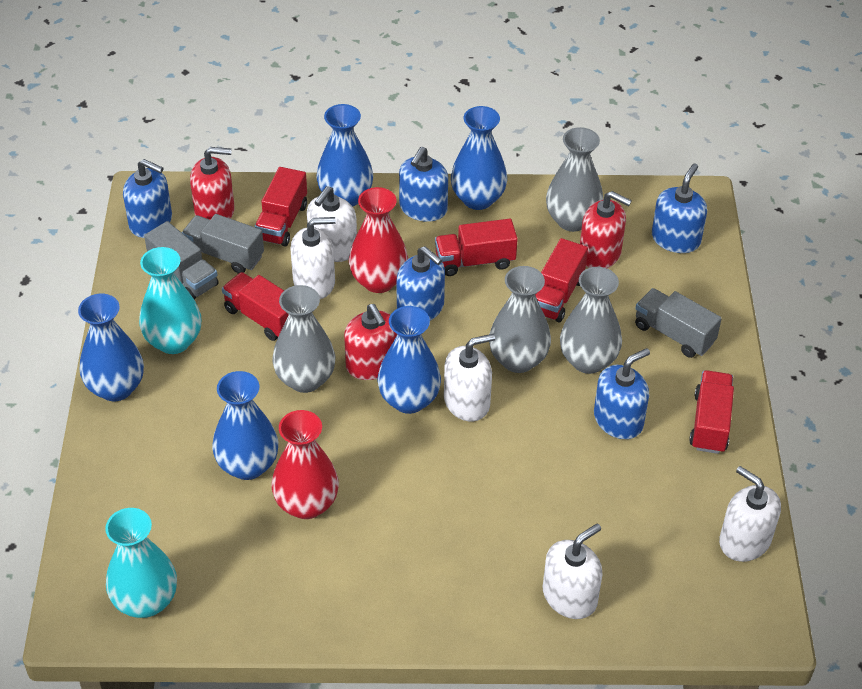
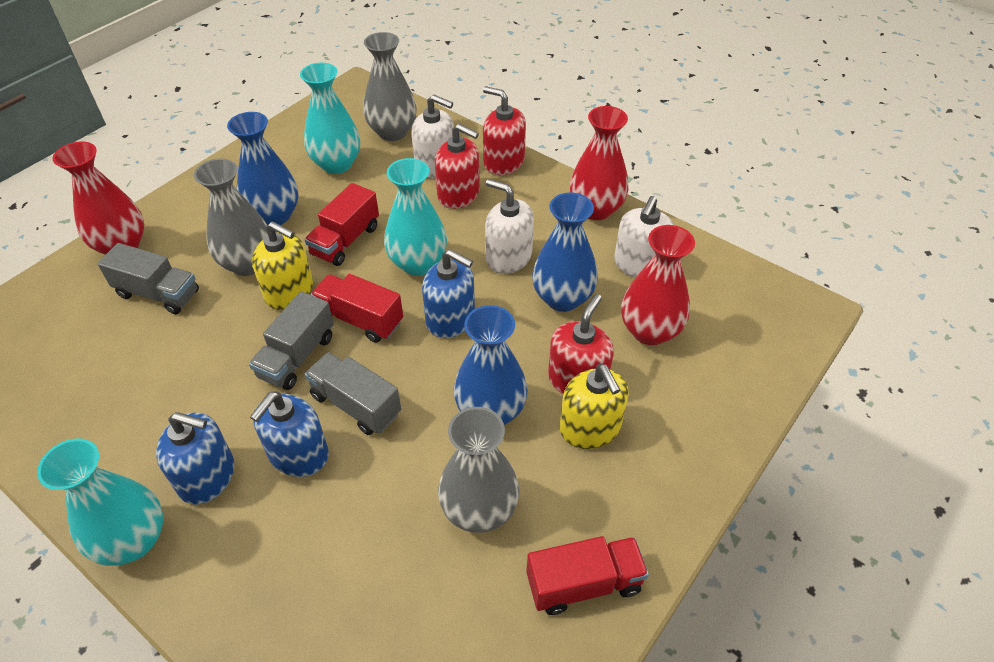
blue soap dispenser: [123,159,172,238] [397,246,445,321] [399,147,448,222] [594,348,650,439] [652,164,707,253] = 5 -> [156,412,234,505] [250,391,329,477] [422,249,475,338] = 3
blue vase: [78,294,144,401] [212,371,278,480] [317,104,373,207] [377,306,441,414] [451,106,507,210] = 5 -> [227,112,298,225] [454,305,528,425] [532,192,598,312] = 3
grey vase: [272,285,335,393] [489,266,551,373] [546,127,603,232] [560,267,622,374] = 4 -> [194,158,268,276] [363,32,417,141] [438,407,519,533] = 3
red truck: [222,272,289,341] [255,167,307,247] [435,219,518,276] [535,238,588,322] [689,370,734,454] = 5 -> [305,183,379,266] [310,274,403,343] [526,536,649,615] = 3
red vase: [272,410,339,519] [349,187,408,293] = 2 -> [52,141,144,255] [570,106,629,220] [621,225,695,345] = 3
turquoise vase: [105,508,177,618] [139,247,201,354] = 2 -> [37,439,163,566] [300,63,360,174] [384,158,447,276] = 3
white soap dispenser: [290,217,336,299] [307,186,357,262] [444,334,495,421] [543,524,603,619] [719,466,781,562] = 5 -> [412,95,454,179] [485,179,534,274] [614,196,674,278] = 3
yellow soap dispenser: none = 0 -> [252,221,313,310] [560,364,629,449] = 2

